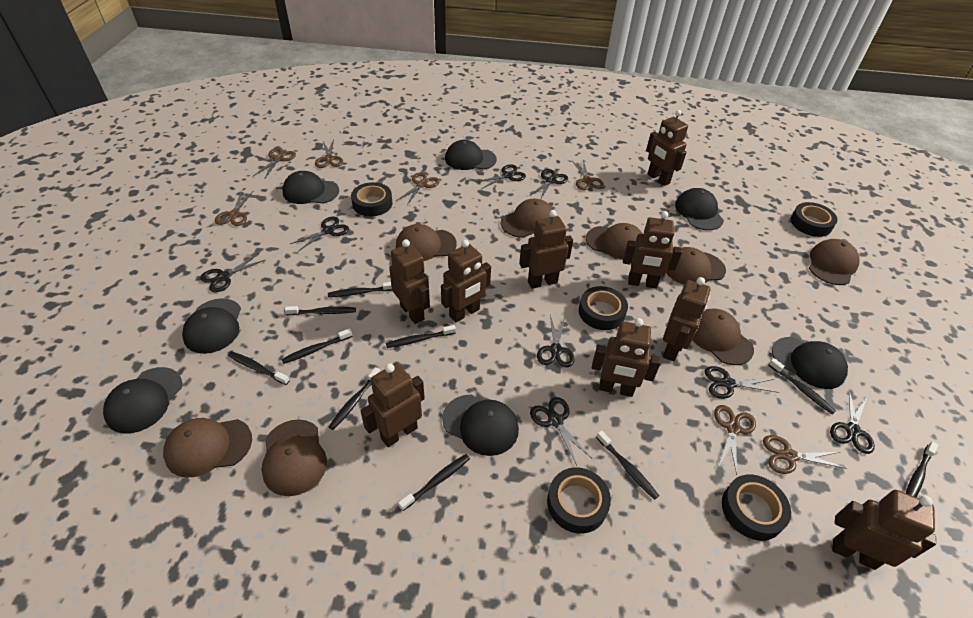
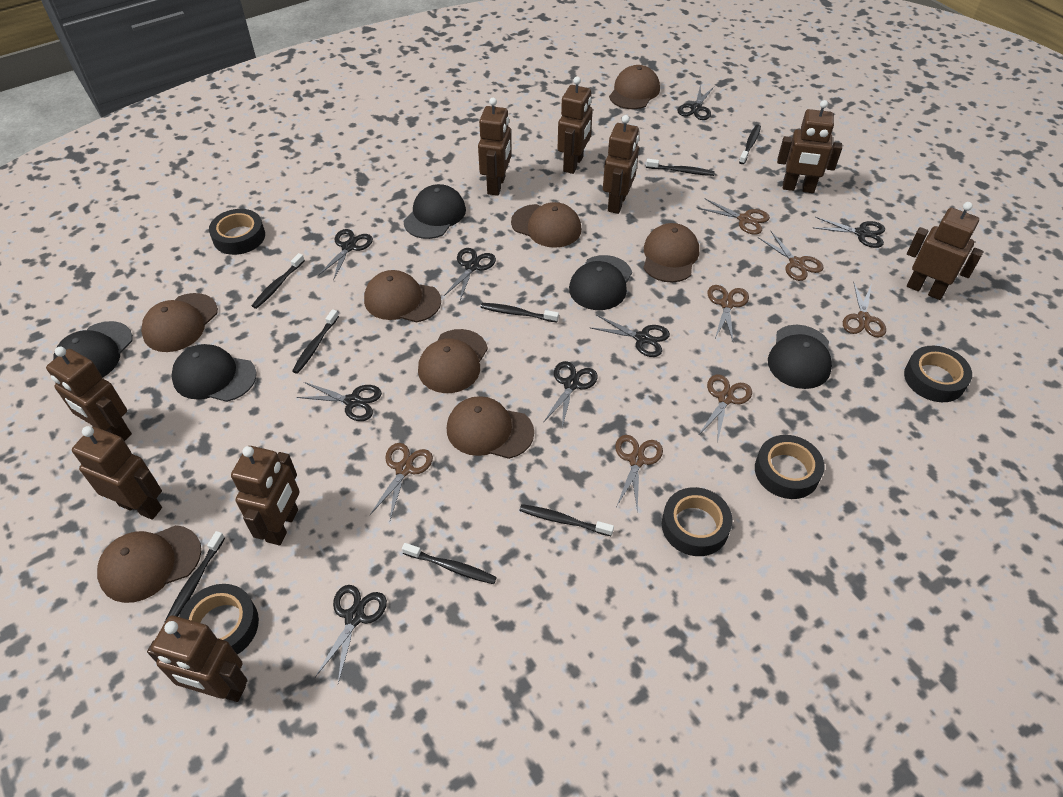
black cap: [103,367,182,434] [182,298,241,354] [282,171,339,204] [442,395,519,456] [445,140,497,170] [675,188,724,230] [772,337,848,389] = 7 -> [53,321,133,378] [171,344,257,402] [404,184,466,239] [569,255,632,310] [768,325,832,389] = 5
black toothbrush: [228,351,290,385] [281,328,352,364] [285,306,356,315] [328,282,392,297] [329,367,380,430] [386,325,456,348] [398,454,470,511] [596,430,659,500] [768,358,836,415] [906,441,938,497] = 10 -> [164,531,225,623] [252,253,305,309] [292,309,339,374] [402,543,497,584] [480,303,559,322] [519,504,614,536] [646,159,715,176] [739,124,761,164] = 8

